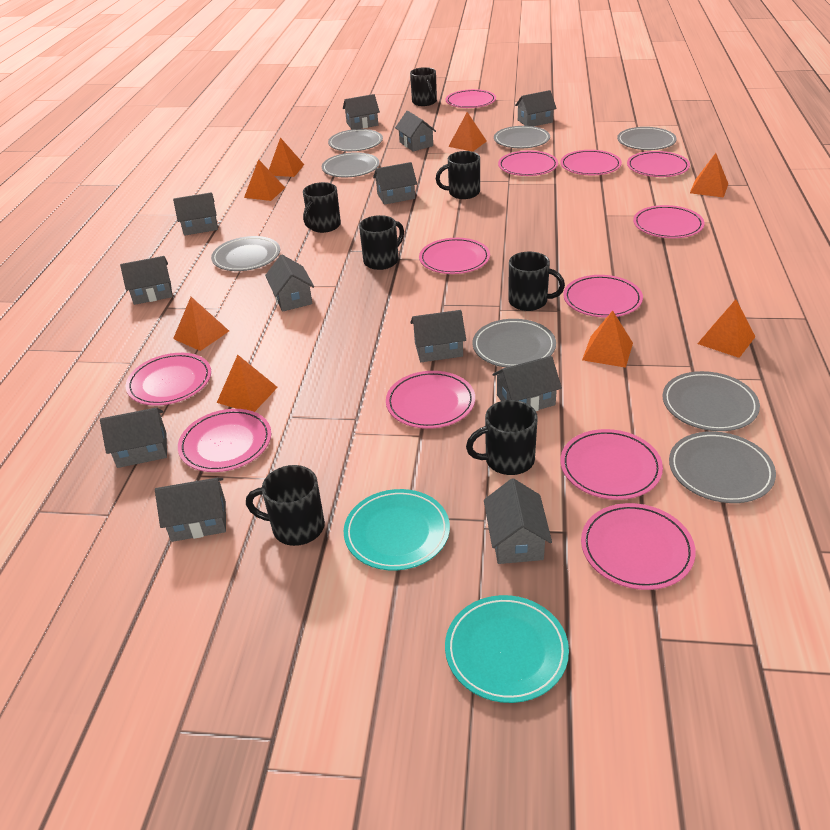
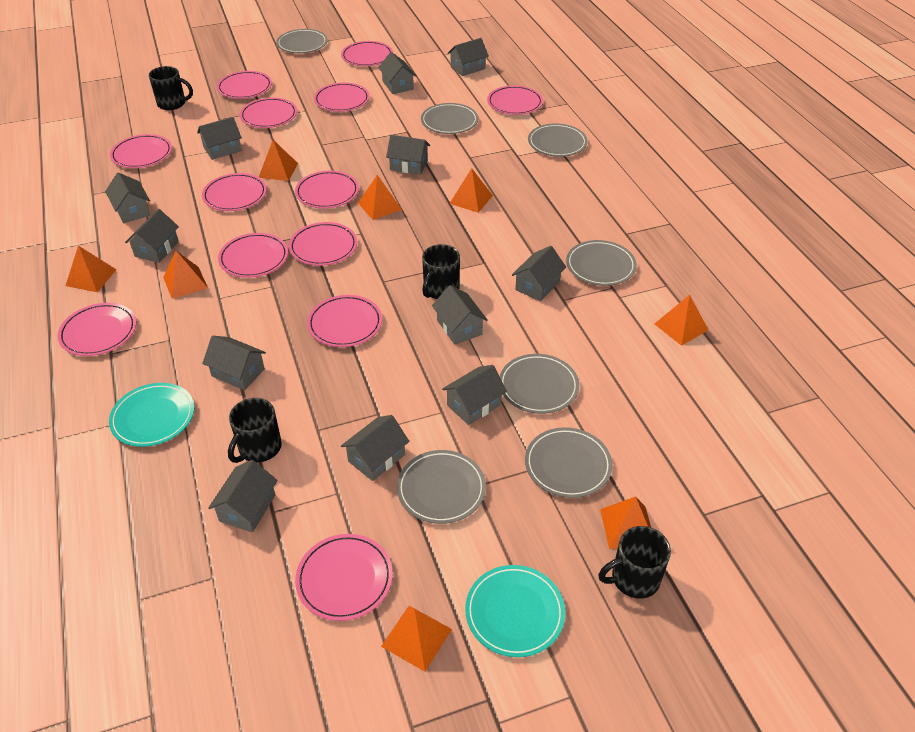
black mug: [246,465,325,546] [303,182,341,233] [359,215,404,270] [410,67,437,106] [436,151,480,199] [466,400,538,475] [508,251,565,311] = 7 -> [149,66,193,110] [228,398,282,463] [422,244,460,299] [598,526,671,598] = 4
grey plate: [211,236,280,271] [322,152,379,177] [328,129,383,151] [473,319,556,368] [494,126,550,148] [617,127,677,150] [663,371,760,431] [669,431,776,503] = 8 -> [276,29,328,53] [397,450,486,524] [421,103,478,134] [500,354,579,414] [525,427,612,498] [528,123,588,157] [566,240,637,286] = 7
pink plate: [126,353,211,406] [178,409,271,472] [386,371,475,429] [419,238,490,274] [446,89,496,108] [498,150,558,176] [560,150,622,175] [560,429,663,500] [563,275,643,318] [581,503,696,590] [627,151,690,177] [633,205,705,238] = 12 -> [58,303,136,356] [110,134,172,168] [202,173,267,211] [217,71,272,99] [218,233,288,278] [240,97,297,128] [289,222,357,266] [295,171,359,209] [295,534,393,621] [307,295,382,347] [314,83,370,112] [341,41,393,66] [487,85,543,115] = 13

